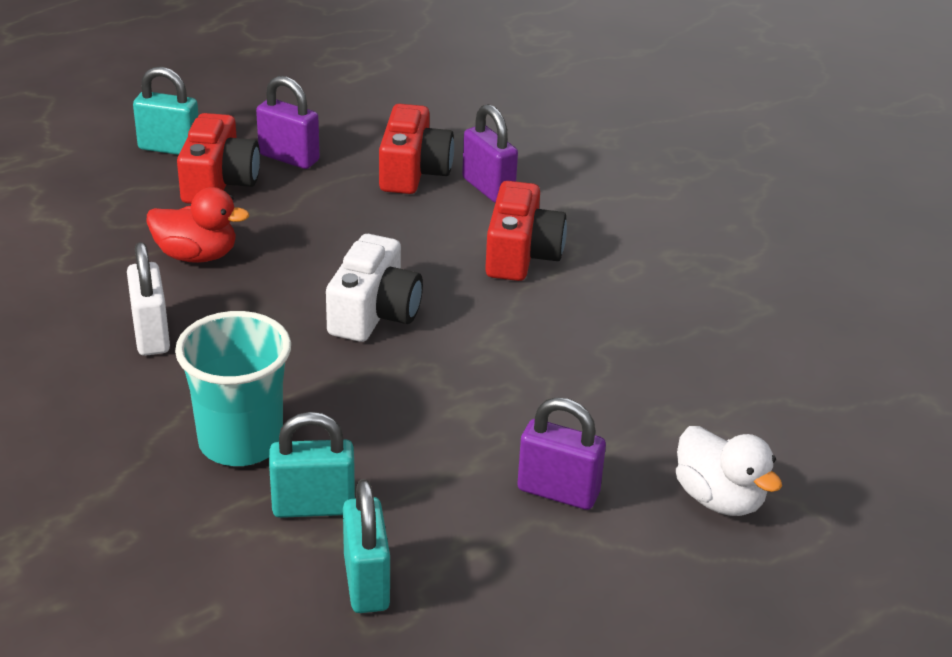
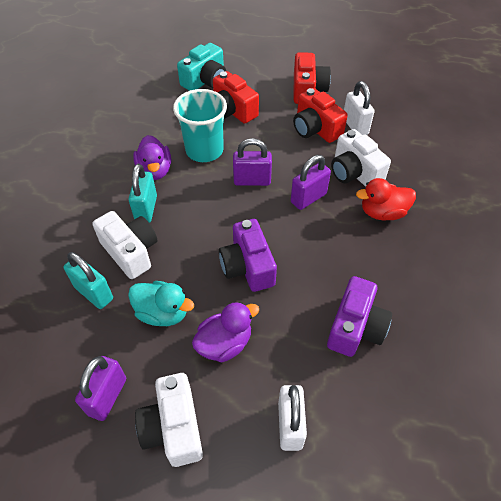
purple camera: none = 0 -> [219,219,277,292] [327,276,392,357] = 2
purple duck: none = 0 -> [133,135,171,180] [192,302,259,362] = 2
turquoise camera: none = 0 -> [177,43,226,91] = 1
turquoise duck: none = 0 -> [128,281,194,326] = 1
turquoise padlock: [133,67,199,155] [269,412,355,518] [343,479,390,613] = 3 -> [64,252,113,309] [129,164,157,223] = 2
white camera: [326,234,423,342] = 1 -> [92,211,158,279] [135,373,203,467] [331,129,391,187] = 3
white duck: [676,426,782,516] = 1 -> none = 0
white padlock: [127,242,170,356] = 1 -> [278,385,307,451] [344,81,375,135] = 2

